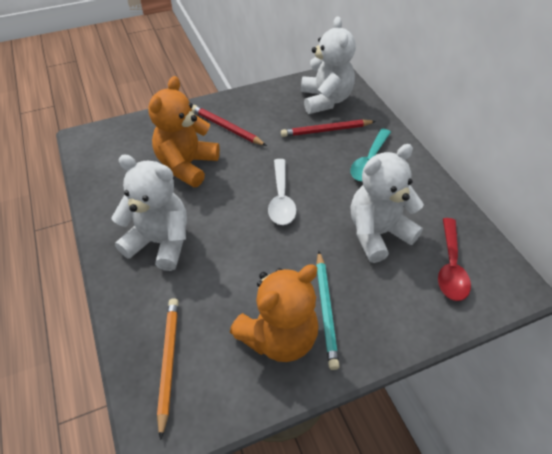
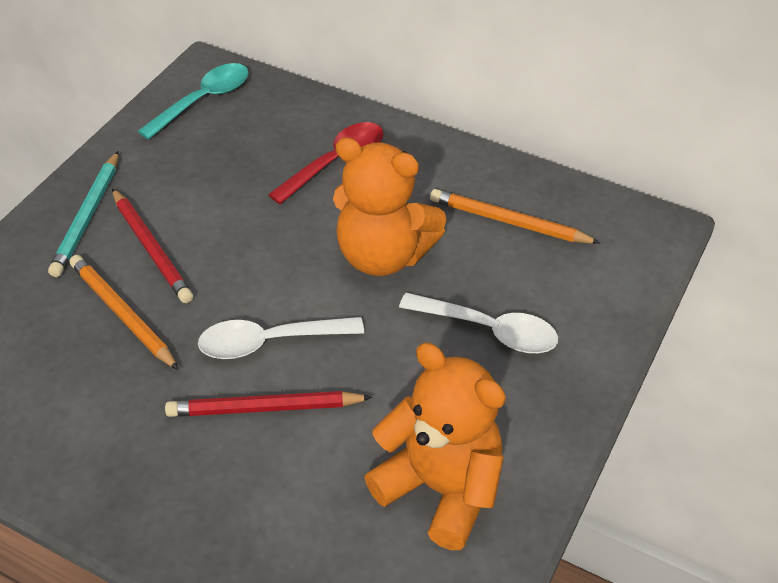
orange pencil: [157,298,179,440] = 1 -> [69,255,179,370] [430,189,600,244] = 2
white spoon: [268,159,297,225] = 1 -> [198,317,364,359] [399,293,558,353] = 2
white teddy bear: [111,154,187,271] [301,16,356,114] [351,144,424,263] = 3 -> none = 0

